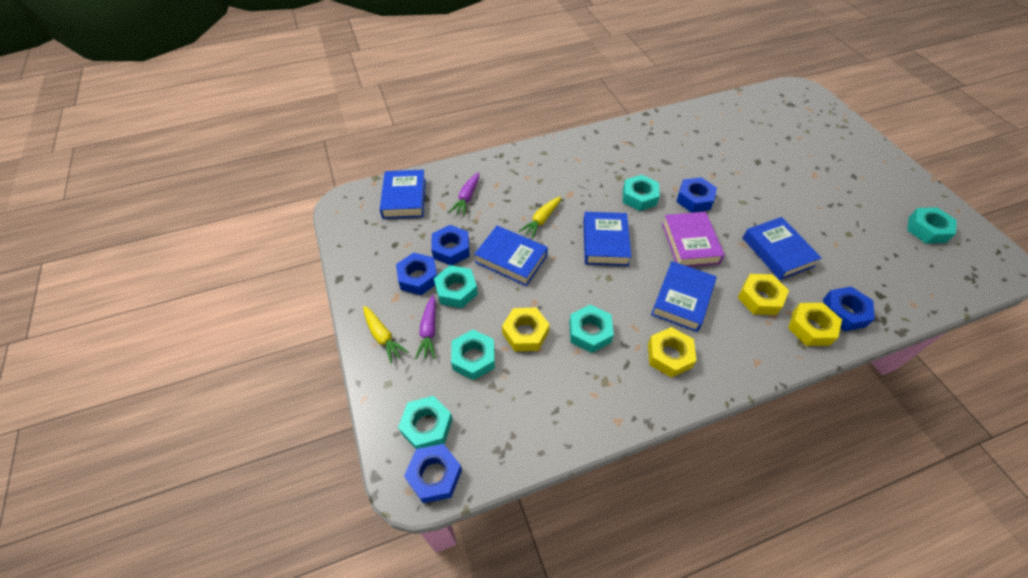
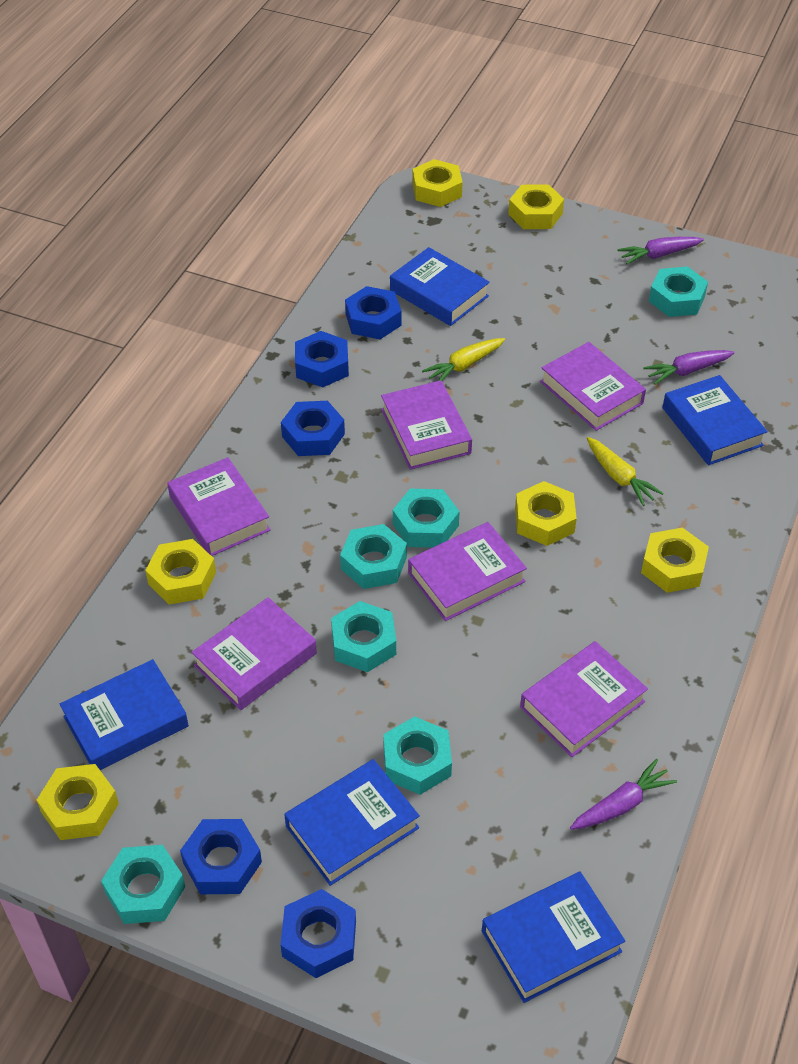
purple book: [662,212,725,267] = 1 -> [167,457,271,556] [191,597,317,710] [381,380,472,470] [408,522,527,621] [520,641,648,757] [540,342,646,431] = 6
purple carrot: [415,295,436,359] [449,172,479,216] = 2 -> [570,759,677,830] [617,237,704,264] [643,350,735,385] = 3
yellow nut: [502,308,550,351] [648,327,697,378] [738,274,789,315] [788,303,842,346] = 4 -> [37,764,119,840] [145,539,216,605] [412,159,463,207] [508,184,564,229] [515,481,577,546] [641,528,709,593] = 6

